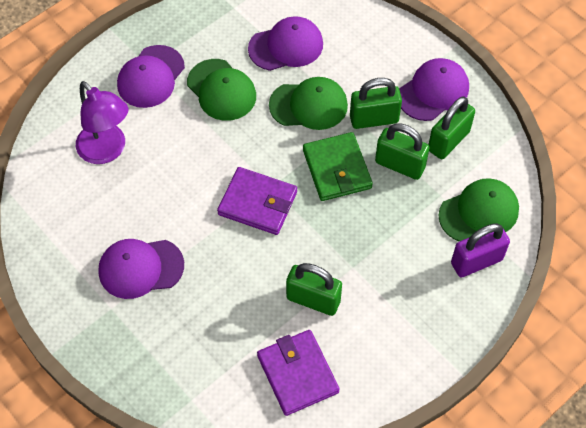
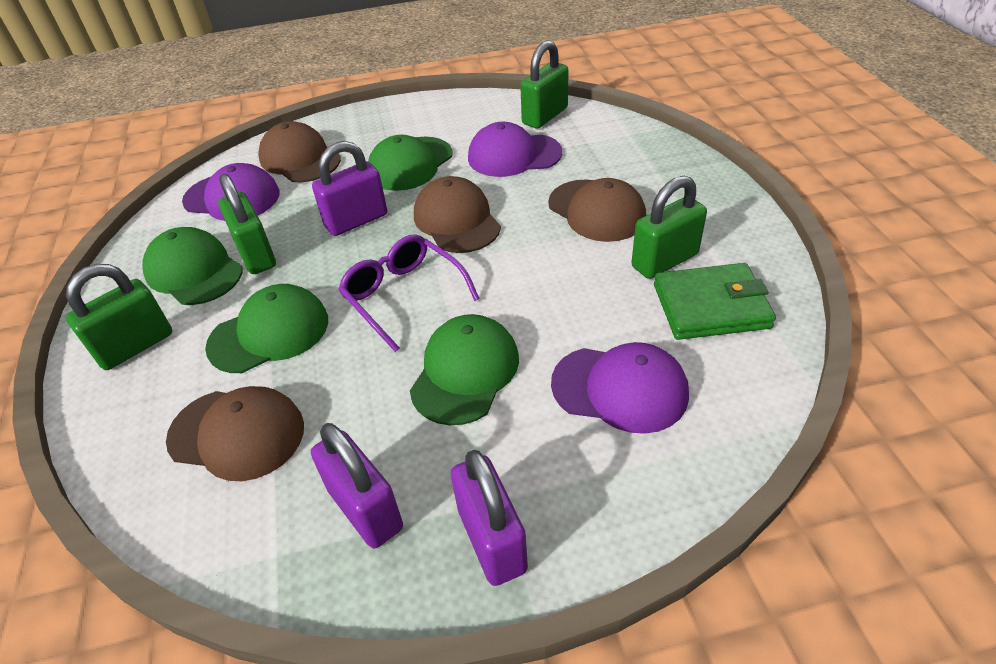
brown cap: none = 0 -> [166,386,304,481] [258,121,341,183] [414,176,501,253] [548,178,646,242] = 4
green cap: [187,59,256,121] [269,77,348,130] [438,178,519,242] = 3 -> [142,227,243,305] [205,284,328,373] [368,135,453,191] [410,314,519,425] = 4
purple cap: [98,239,184,299] [117,45,185,108] [248,16,323,71] [399,58,469,121] = 4 -> [182,163,280,221] [468,122,562,177] [551,342,689,434] = 3
purple glasses: none = 0 -> [338,234,480,352] = 1
purple lamp: [76,81,128,164] = 1 -> none = 0
purple padlock: [451,223,510,277] = 1 -> [311,423,403,548] [312,141,387,236] [451,450,528,586] = 3
purple wallet: [217,167,297,235] [257,330,340,416] = 2 -> none = 0

